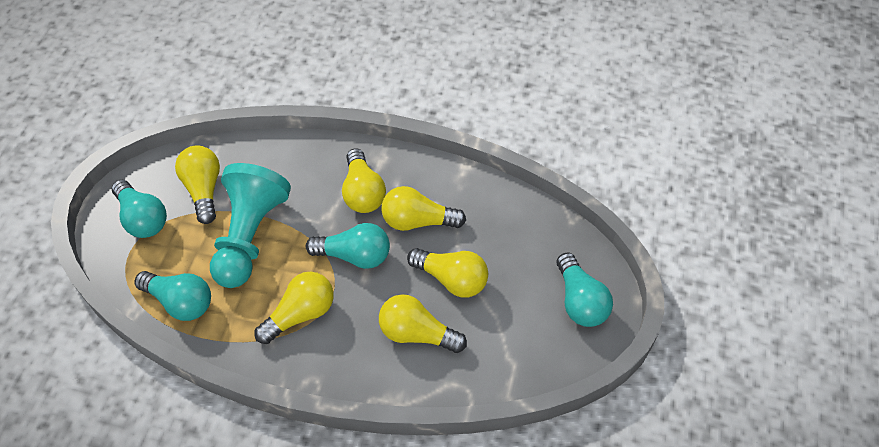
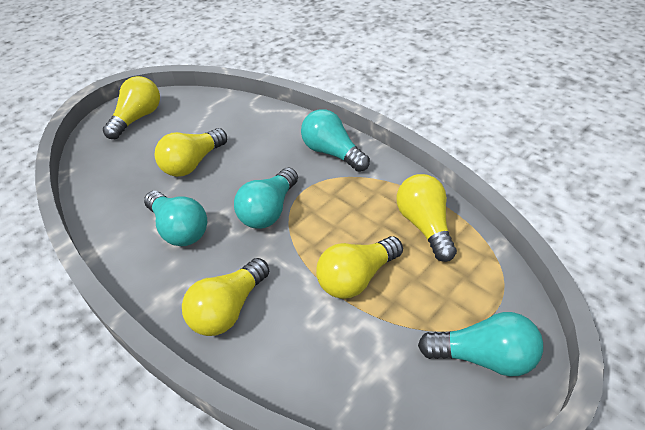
turquoise pawn: [210,163,291,288] = 1 -> none = 0
yellow light bulb: [175,145,220,224] [255,272,334,344] [342,148,386,213] [379,294,467,353] [381,186,466,231] [407,248,488,298] = 6 -> [103,76,160,139] [155,128,227,177] [182,258,269,336] [316,236,403,299] [396,174,457,262] = 5

